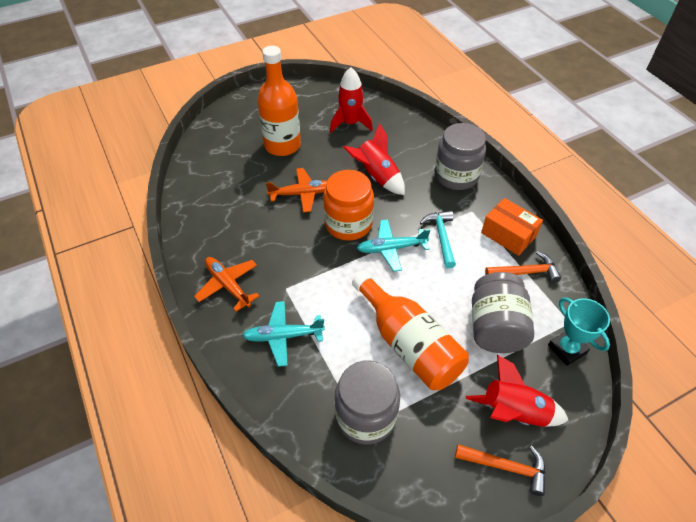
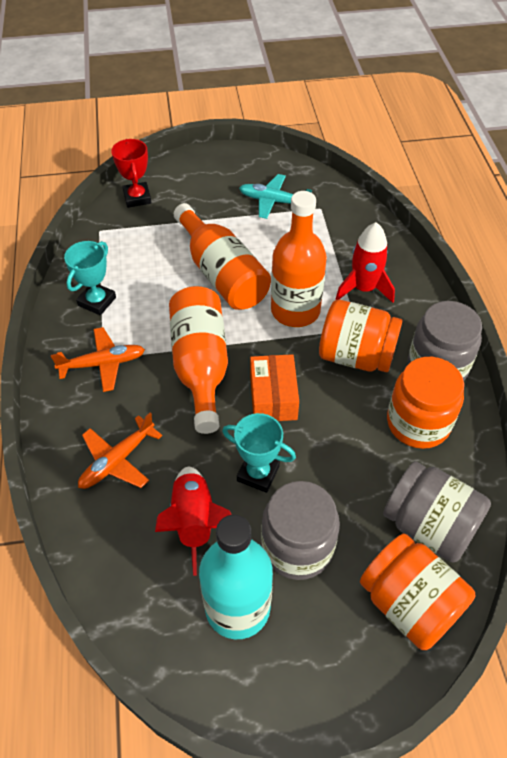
orange bottle: [257,46,301,156] [352,271,469,390] = 2 -> [169,286,228,434] [174,203,271,310] [271,191,327,327] = 3
orange hammer: [455,444,546,496] [485,251,561,283] = 2 -> none = 0
orange jar: [323,170,374,241] = 1 -> [319,300,402,372] [360,534,475,650] [387,357,464,449] = 3
red rocket: [330,67,373,132] [343,123,405,195] [466,355,568,427] = 3 -> [155,467,232,576] [335,222,395,303] = 2
red trophy: none = 0 -> [111,139,152,208] = 1
turquoise bottle: none = 0 -> [199,515,273,639] = 1
turquoise hammer: [420,211,456,268] = 1 -> none = 0
turquoise plane: [242,301,325,367] [357,219,430,272] = 2 -> [239,174,312,219] = 1
turquoise trophy: [548,297,610,366] = 1 -> [64,241,116,315] [222,413,296,493] = 2

